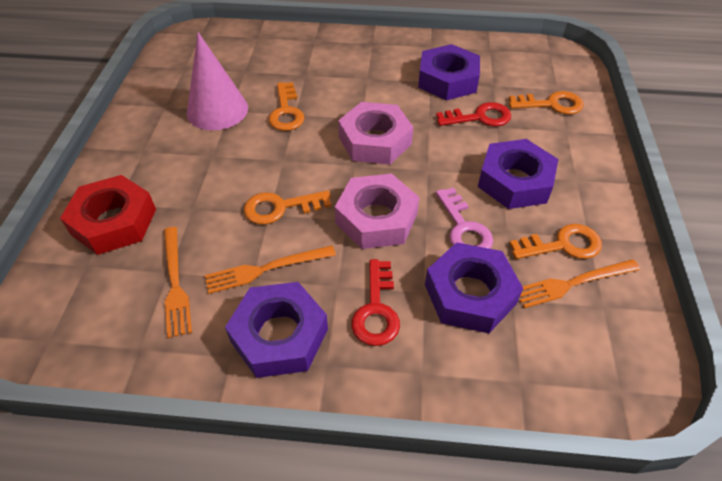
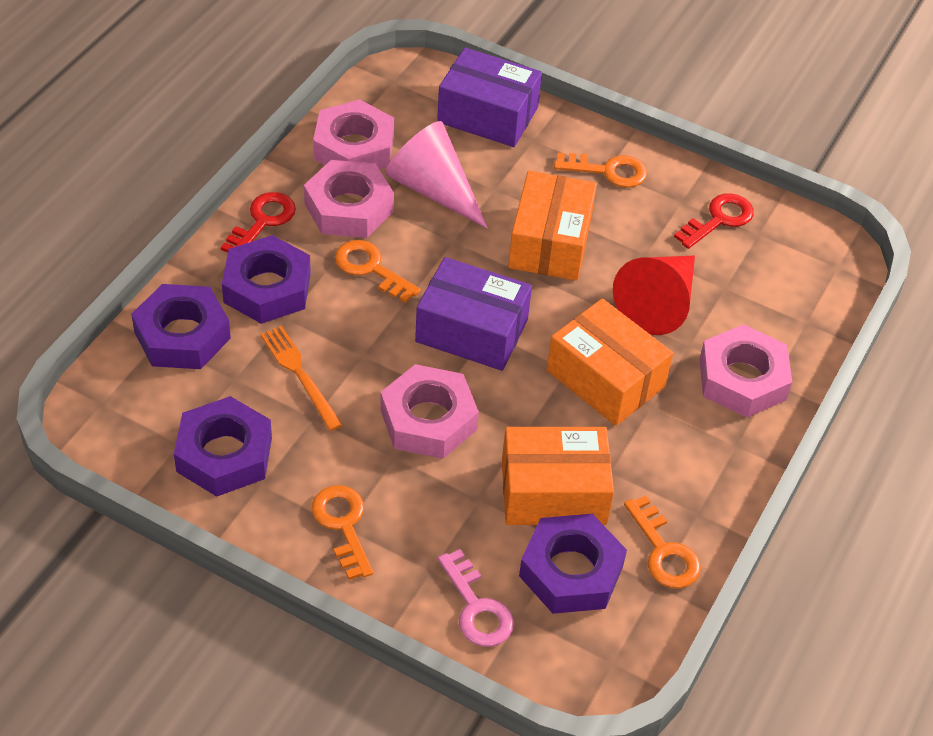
orange box: none = 0 -> [502,427,614,525] [508,171,597,281] [547,298,673,426] = 3
orange fork: [164,227,192,338] [205,245,336,294] [520,259,640,308] = 3 -> [260,325,343,431] = 1
pink nut: [335,174,419,249] [338,102,413,165] = 2 -> [304,160,394,238] [313,100,394,169] [380,364,479,459] [700,324,792,418] = 4
purple box: none = 0 -> [415,257,532,371] [437,47,542,147] = 2
red cone: none = 0 -> [613,255,695,335] = 1
red nut: [60,175,156,255] = 1 -> none = 0

